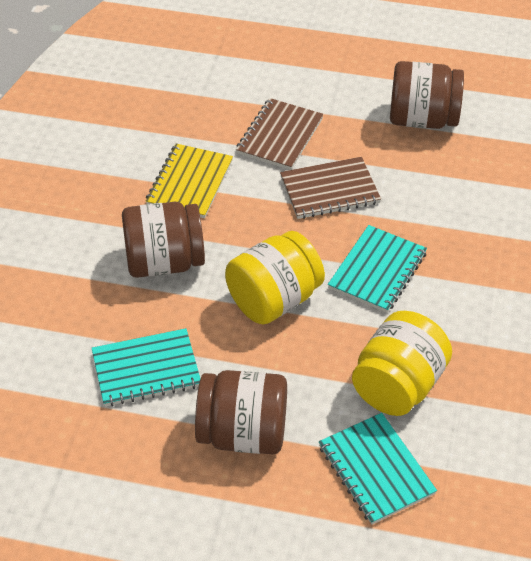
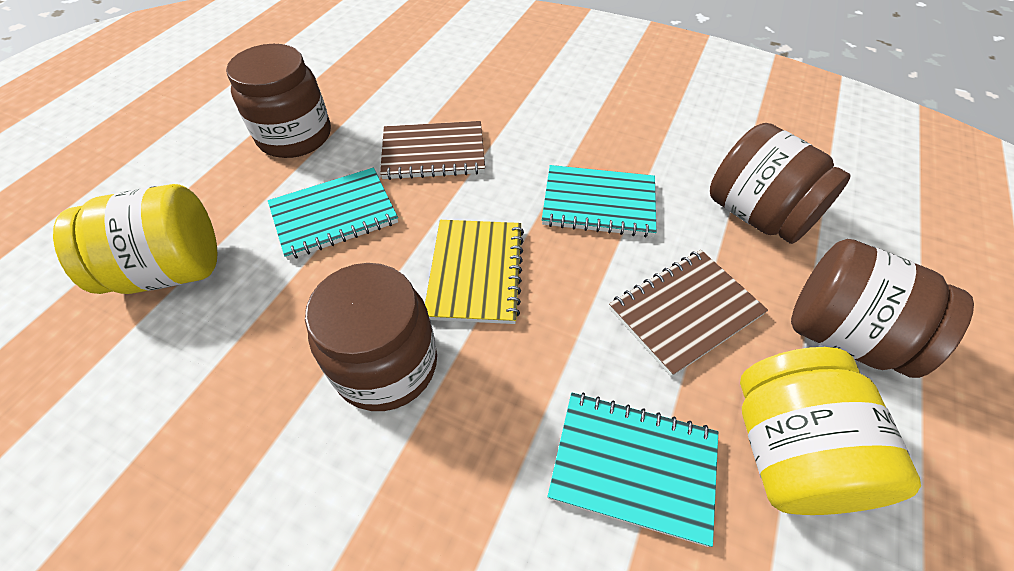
brown jar: [122,202,205,278] [195,370,287,454] [390,61,464,129] = 3 -> [226,44,331,158] [305,263,437,411] [710,123,851,244] [791,239,974,378] = 4

